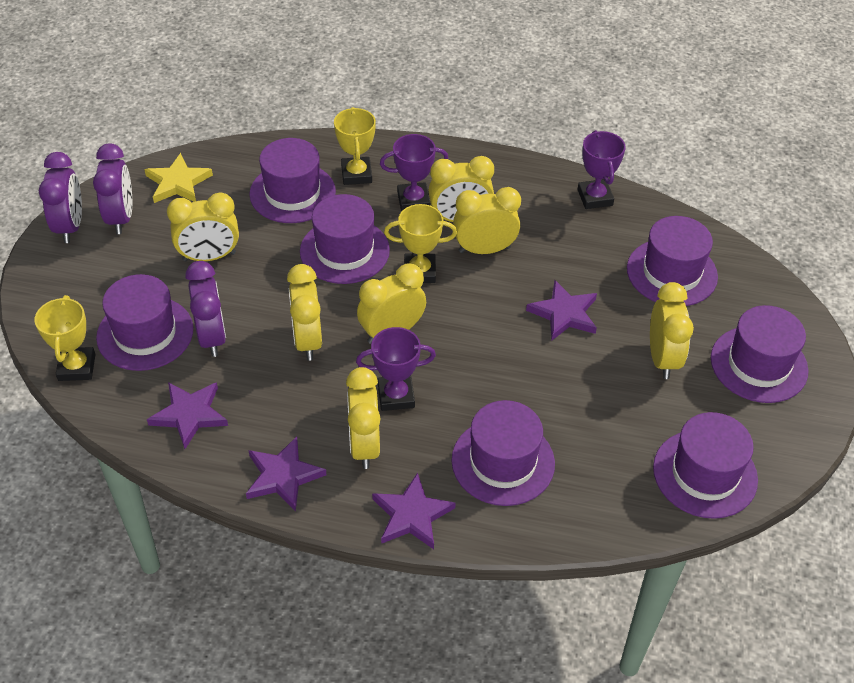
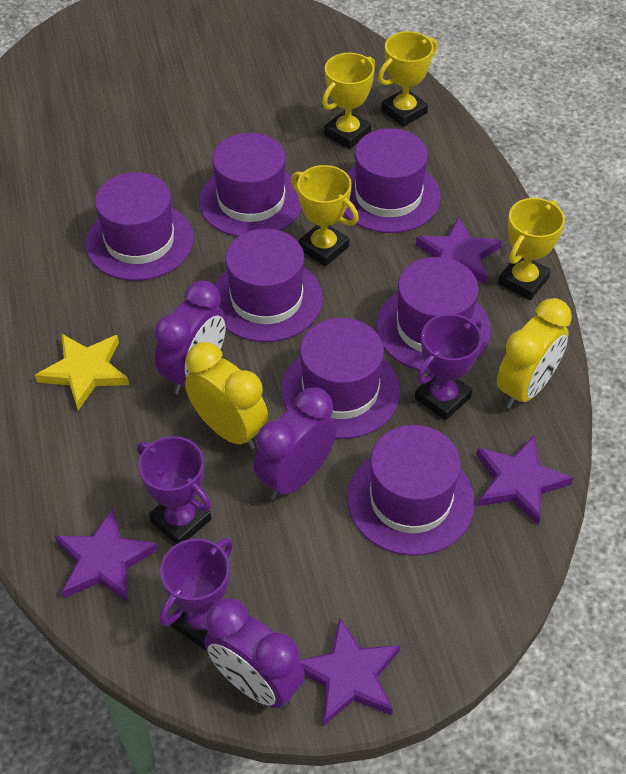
yellow clock: [167,192,239,261] [287,264,322,361] [346,367,380,469] [357,263,426,344] [428,156,494,222] [453,187,521,254] [650,282,694,379] = 7 -> [185,342,268,450] [497,298,572,409] = 2
yellow trophy: [34,295,95,381] [334,107,376,185] [384,204,457,283] = 3 -> [291,165,359,266] [322,53,375,149] [378,31,437,127] [498,198,565,300] = 4

